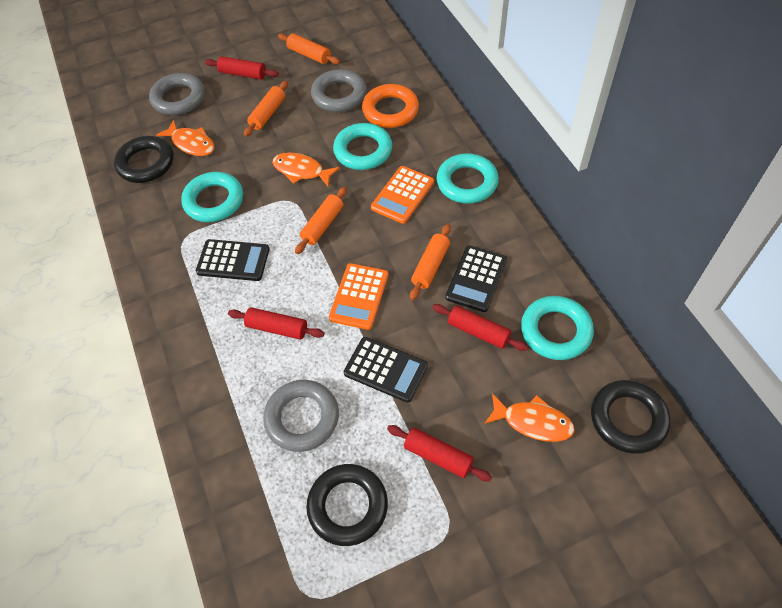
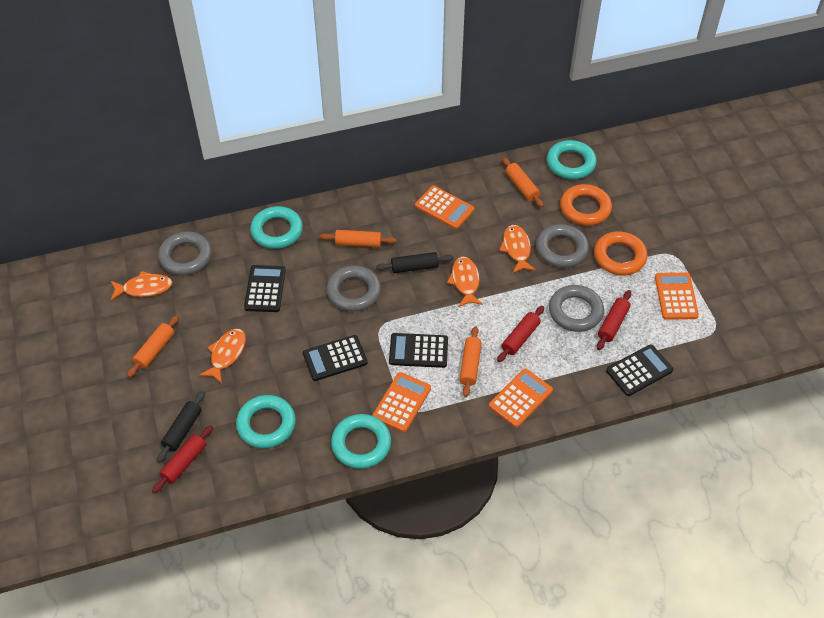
black calculator: [196,239,270,281] [344,337,428,403] [445,245,507,312] = 3 -> [244,265,286,312] [303,335,368,381] [389,333,448,368] [606,344,673,396] = 4
black ring: [114,136,174,183] [306,464,388,546] [591,380,671,454] = 3 -> none = 0
black rolling pin: none = 0 -> [157,391,205,463] [376,252,453,273] = 2
grey ring: [149,73,205,115] [263,380,339,452] [311,69,366,112] = 3 -> [158,232,212,275] [326,266,381,312] [536,224,589,268] [549,285,604,332] = 4
orange calculator: [329,263,389,330] [371,166,434,224] = 2 -> [373,372,431,432] [415,186,474,229] [489,369,553,428] [655,273,699,320] = 4
orange fish: [156,120,214,156] [272,152,340,188] [484,393,575,442] = 3 -> [111,271,173,300] [199,329,246,384] [447,257,483,307] [499,225,536,273] = 4
orange ring: [362,84,419,128] = 1 -> [560,184,612,226] [594,231,648,275] = 2
red rolling pin: [205,56,278,80] [228,307,325,340] [387,425,492,481] [432,304,528,351] = 4 -> [152,425,213,493] [497,306,544,362] [597,290,631,350] = 3

